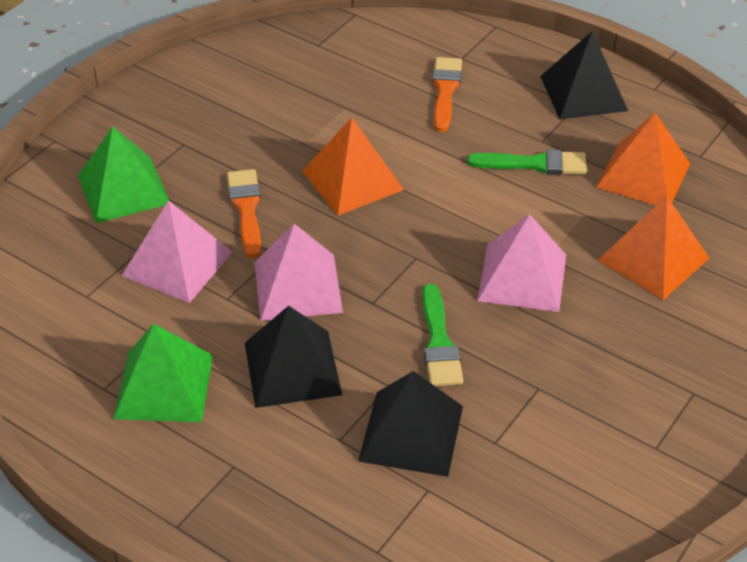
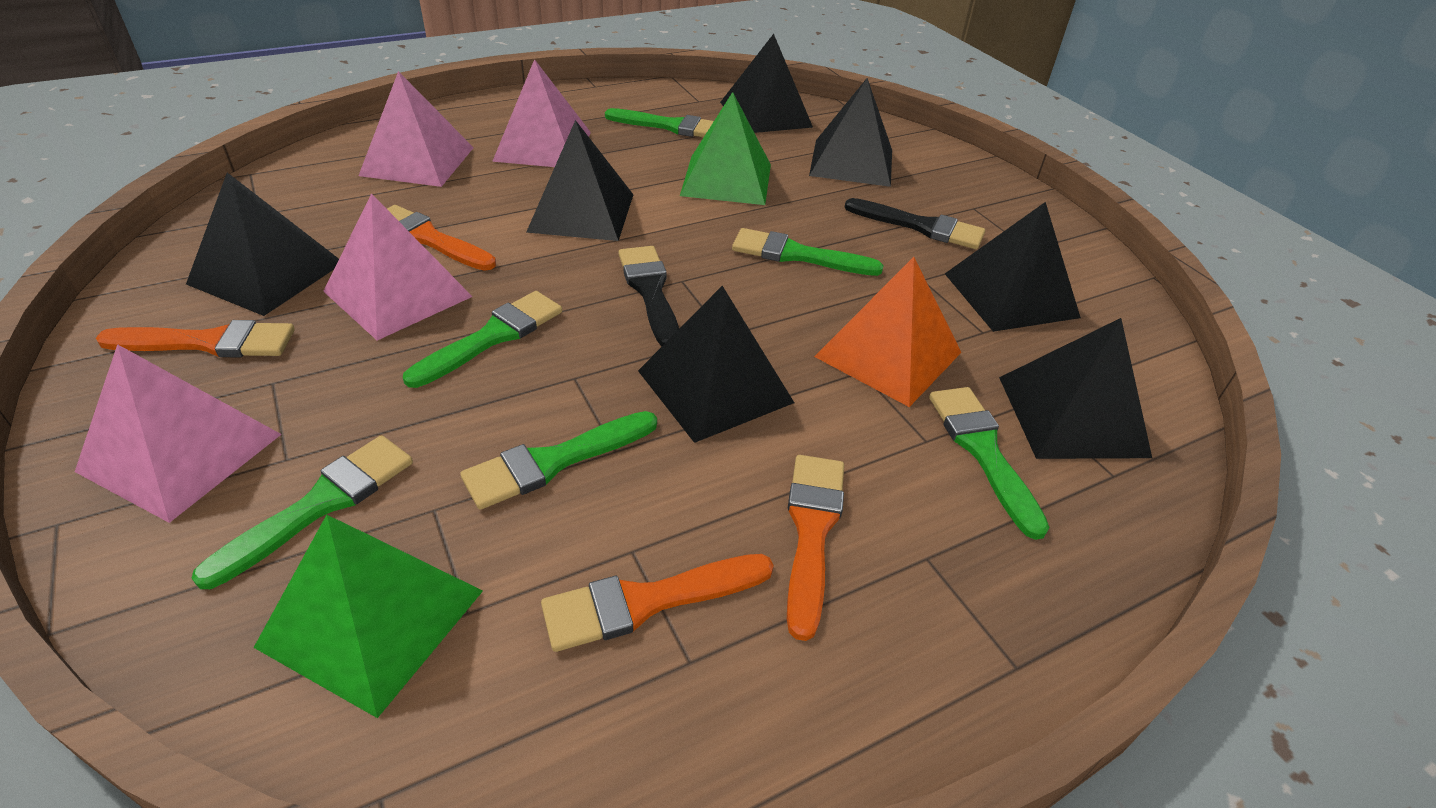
black brush: none = 0 -> [618,246,679,347] [844,198,985,249] = 2
black pyramid: [245,306,342,408] [358,371,463,477] [540,31,628,119] = 3 -> [186,173,339,316] [526,120,633,241] [638,286,794,443] [720,34,813,133] [809,78,892,187] [945,202,1081,332] [999,318,1152,459] = 7
green brush: [422,284,463,386] [467,149,587,175] = 2 -> [192,435,413,589] [403,291,562,388] [460,411,657,510] [605,108,714,137] [732,228,884,276] [929,387,1050,540] = 6
orange brush: [227,169,261,258] [432,57,462,132] = 2 -> [96,320,295,357] [387,205,496,271] [541,554,774,652] [787,455,844,641] = 4
orange pyramid: [302,118,404,215] [596,113,690,206] [598,196,709,300] = 3 -> [814,257,962,407] = 1
pink pyramid: [122,200,232,303] [254,224,343,321] [477,214,566,312] = 3 -> [75,344,282,523] [323,193,473,340] [358,71,474,187] [492,59,591,167] = 4

